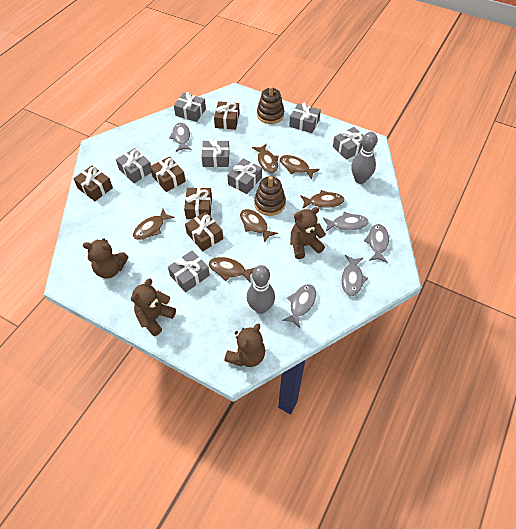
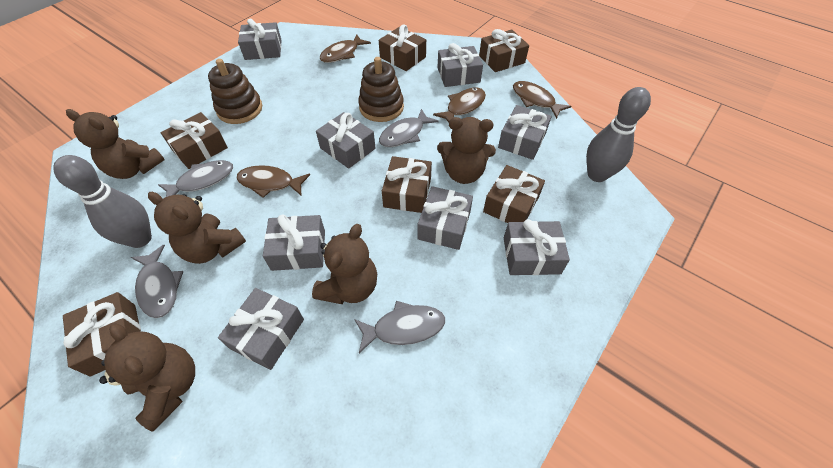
brown fish: [133,209,175,240] [209,257,254,283] [240,209,278,243] [252,144,279,173] [280,155,320,180] [300,190,344,209] = 6 -> [236,165,310,198] [320,34,371,63] [433,88,486,122] [513,81,571,119] = 4
brown gift: [73,166,113,201] [150,156,186,192] [184,188,212,219] [185,212,223,251] [214,101,240,130] = 5 -> [63,292,141,377] [160,112,228,169] [379,24,426,71] [382,156,432,213] [479,29,529,72] [483,165,545,223] = 6
brown teddy bear: [83,238,128,279] [131,279,176,336] [224,323,265,367] [290,207,326,259] = 4 -> [66,109,165,179] [99,323,195,432] [148,192,246,264] [312,224,377,304] [437,117,496,184] = 5
grey fish: [169,123,191,152] [282,284,316,328] [323,212,369,231] [341,255,368,296] [364,224,389,263] = 5 -> [131,245,183,318] [158,160,233,197] [354,301,445,353] [379,109,438,147] = 4
grey gift: [116,148,151,183] [168,250,210,292] [174,92,206,122] [201,138,229,167] [227,159,262,194] [289,103,321,133] [333,127,364,160] = 7 -> [218,288,304,370] [238,18,282,60] [263,214,325,271] [316,112,376,169] [418,186,473,250] [437,43,483,87] [498,105,552,160] [504,219,570,275] = 8

